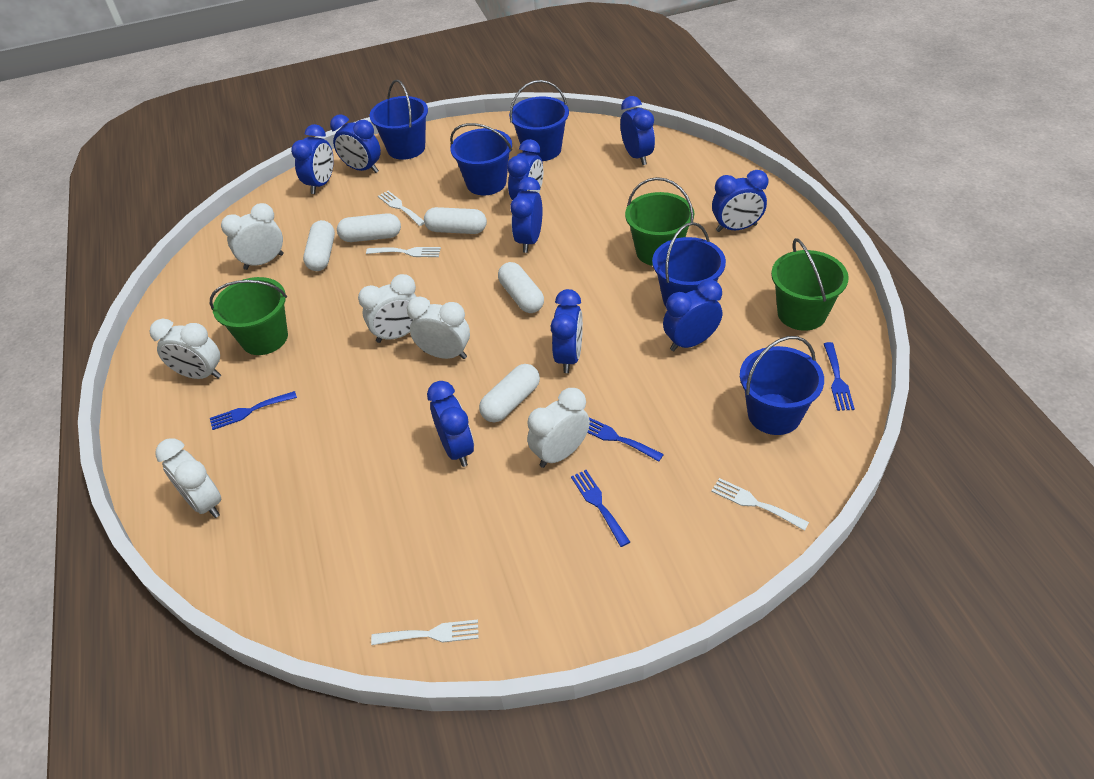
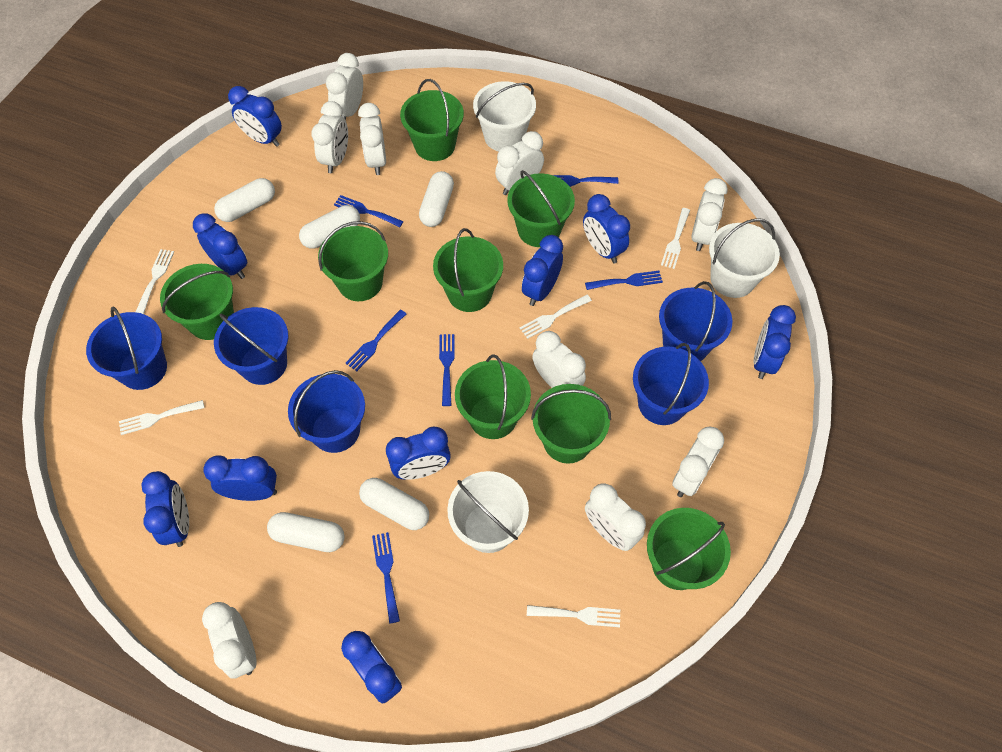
blue fork: [210,391,297,430] [571,470,630,547] [587,418,664,462] [824,342,855,411] = 4 -> [334,195,404,227] [346,309,406,371] [372,532,400,624] [439,334,455,406] [553,175,618,187] [585,270,663,290] = 6
green bucket: [210,277,288,355] [625,177,694,266] [771,238,849,331] = 3 -> [160,264,234,340] [318,221,388,301] [400,79,464,161] [433,228,503,312] [455,354,531,439] [507,170,575,247] [531,384,611,464] [647,508,731,590] = 8
white bucket: none = 0 -> [447,471,529,553] [473,81,536,152] [709,218,780,298] = 3
white clock: [149,318,221,379] [156,438,222,518] [221,203,284,270] [358,274,416,343] [407,296,470,359] [527,388,590,468] = 6 -> [202,602,256,679] [311,101,348,173] [326,53,363,120] [358,103,386,175] [495,131,544,195] [532,331,586,388] [585,483,646,551] [672,426,724,497] [691,178,728,251] = 9
white fork: [366,247,441,257] [371,620,479,645] [378,191,425,226] [711,478,809,531] = 4 -> [119,400,204,435] [136,249,174,314] [520,295,592,339] [527,605,620,627] [661,208,690,269] = 5

